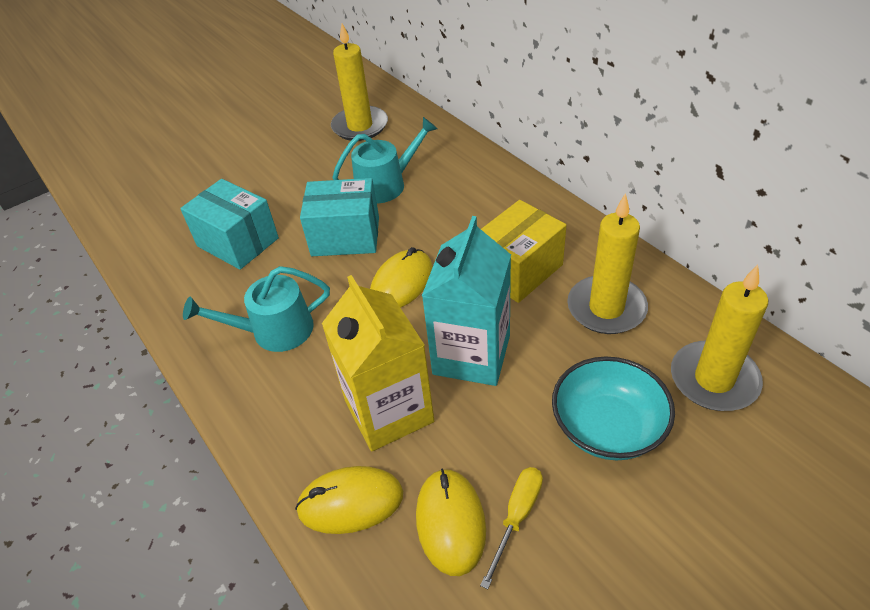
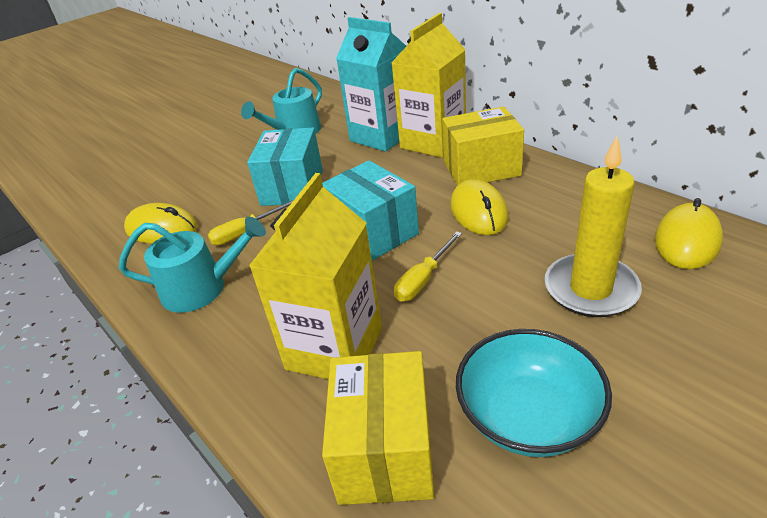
yellow box: [481,200,566,303] = 1 -> [322,351,434,505] [442,107,524,185] = 2
yellow candle: [331,24,388,141] [567,193,648,334] [671,265,768,411] = 3 -> [544,136,642,317] = 1
yellow carton: [322,275,434,451] = 1 -> [249,173,382,379] [391,13,466,158] = 2
yellow screwdriver: [480,467,543,589] = 1 -> [208,200,293,245] [394,232,462,302] = 2

